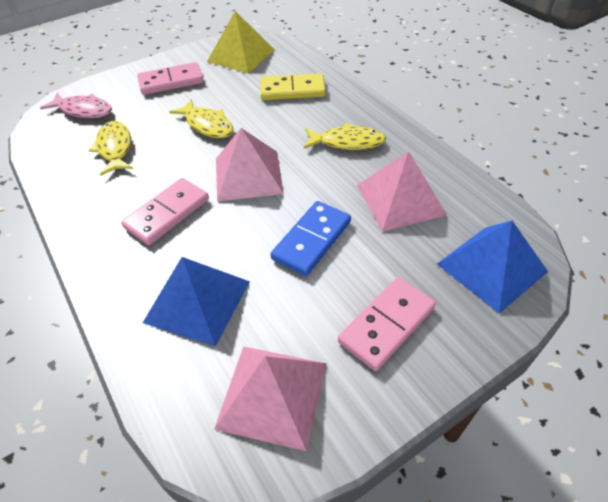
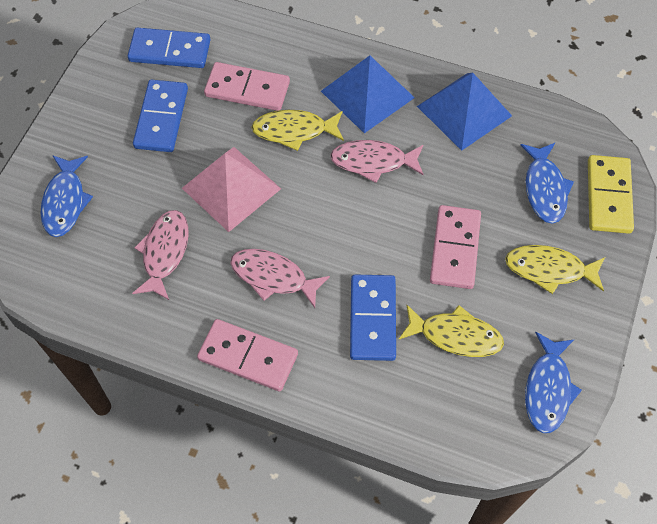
blue domino: [271,201,351,276] = 1 -> [128,28,210,68] [133,80,188,152] [350,275,396,361] = 3
blue fish: none = 0 -> [40,155,93,237] [520,143,574,224] [525,332,582,433] = 3
pink fish: [40,93,112,118] = 1 -> [132,210,188,300] [230,249,330,308] [330,140,424,183] = 3
pink pyramid: [214,346,327,451] [216,128,284,202] [357,151,447,232] = 3 -> [182,147,281,232] = 1
yellow pyramid: [207,11,275,73] = 1 -> none = 0

